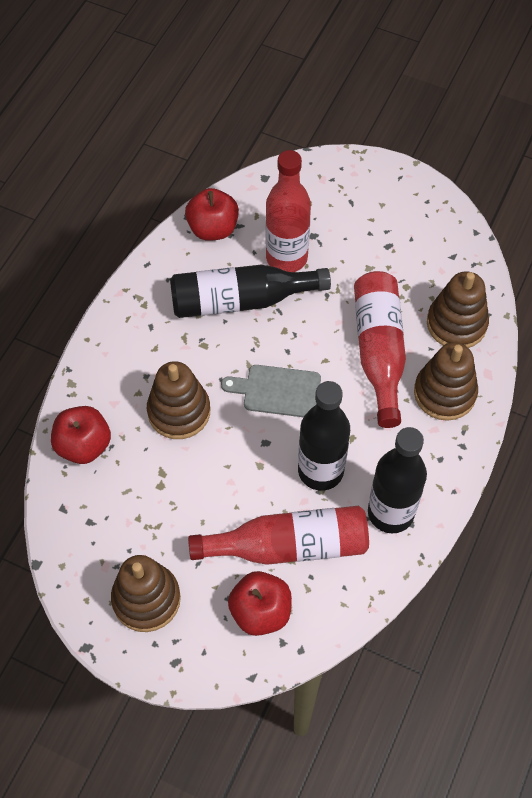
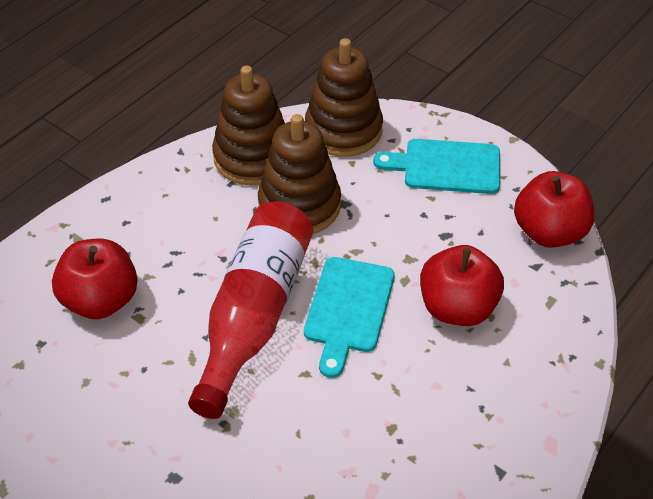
black bottle: [170,265,331,318] [298,381,350,491] [368,427,427,533] = 3 -> none = 0
brown stacking toy: [111,555,181,632] [147,361,211,439] [414,342,478,421] [427,271,489,348] = 4 -> [212,66,285,185] [258,114,341,234] [305,38,383,157] = 3
grey cutting board: [221,365,321,417] = 1 -> none = 0
red bottle: [188,506,369,565] [266,150,311,272] [354,271,406,428] = 3 -> [188,202,313,419] = 1
turquoise cutting board: none = 0 -> [304,257,395,378] [373,139,500,194] = 2

